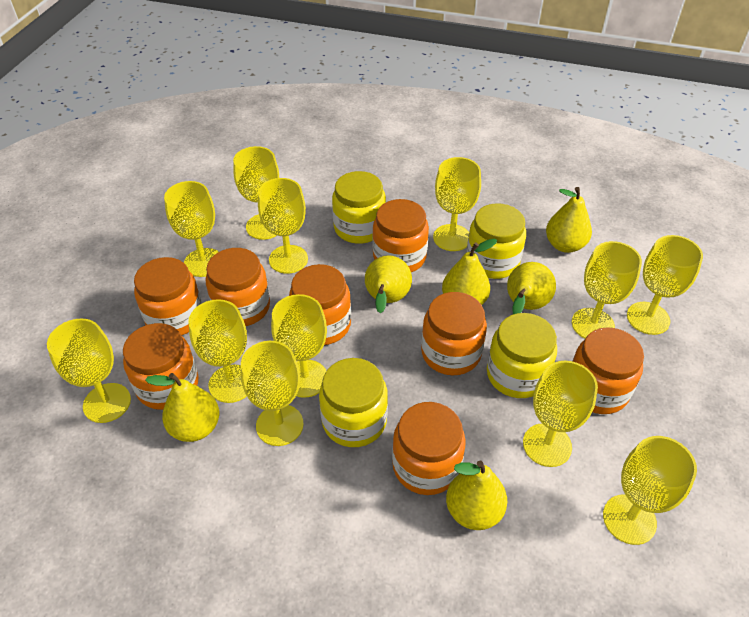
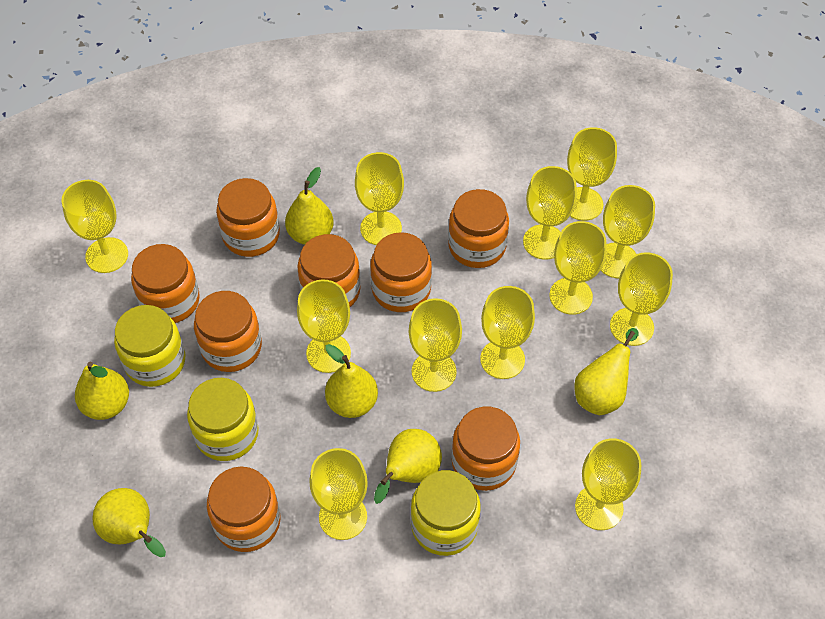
yellow jar: [319,358,388,447] [332,171,386,244] [467,203,526,279] [487,313,557,398] = 4 -> [114,305,185,387] [187,378,259,461] [411,470,481,556] = 3

